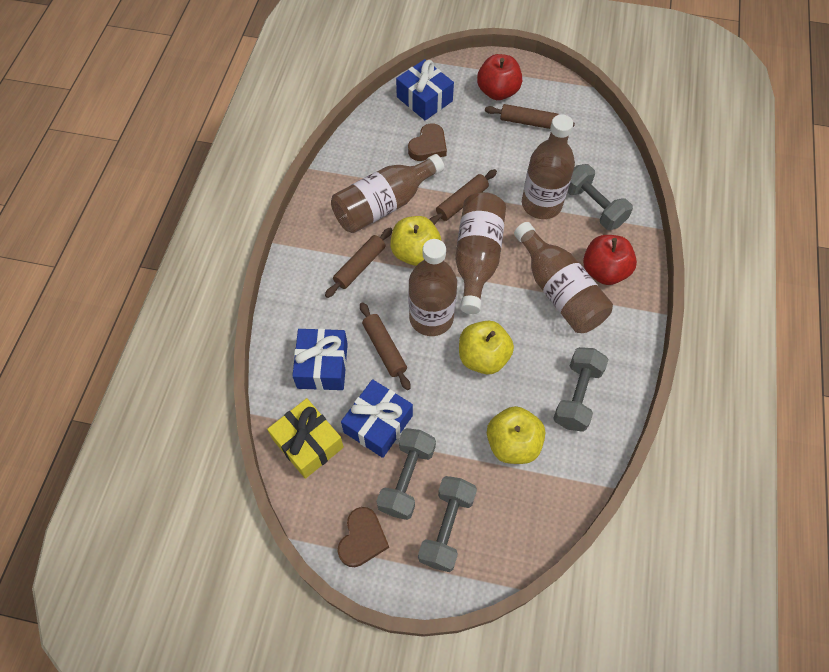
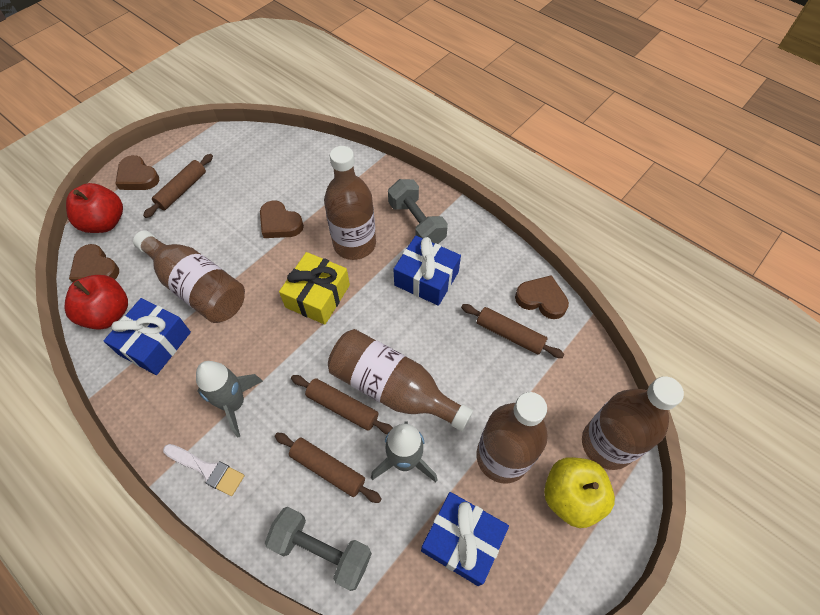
brown heart: [338,507,389,567] [408,123,447,161] = 2 -> [69,244,119,283] [115,155,159,190] [260,200,304,238] [515,275,569,319] = 4
grey dumbbell: [377,428,436,520] [418,476,477,572] [553,347,608,432] [568,164,633,230] = 4 -> [265,507,372,591] [388,179,448,244] = 2
grey rocket: none = 0 -> [196,361,263,438] [371,422,438,482] = 2
white brush: none = 0 -> [163,444,245,496] = 1
yellow apple: [390,216,441,266] [459,321,514,374] [487,406,545,464] = 3 -> [544,457,615,528] = 1

